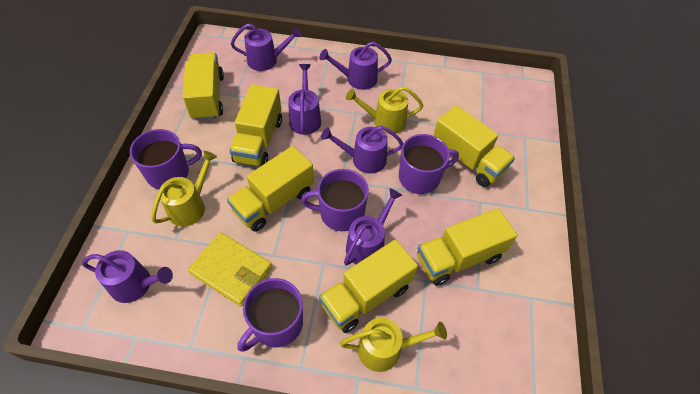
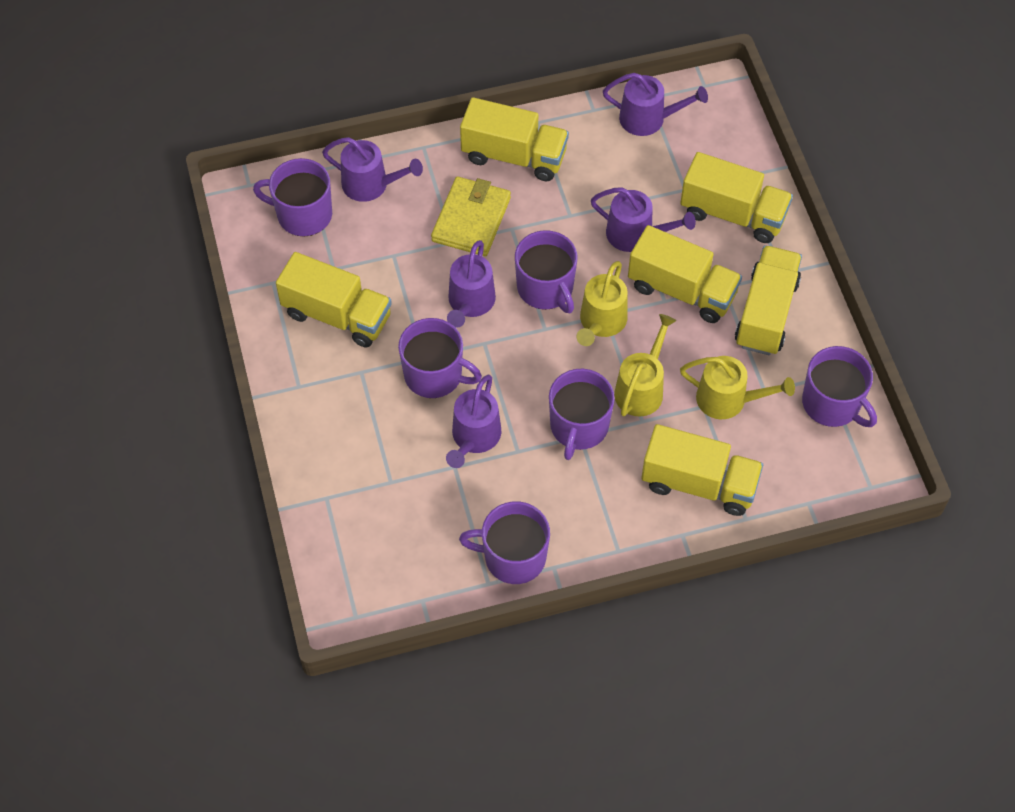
purple mug: [130,129,202,189] [238,278,303,352] [301,169,369,231] [399,134,459,194] = 4 -> [253,158,332,237] [398,318,482,398] [459,502,550,584] [515,230,577,313] [549,369,615,460] [802,346,877,427] = 6
purple watering can: [82,250,173,303] [231,24,302,71] [288,64,321,135] [319,42,392,90] [321,126,404,174] [344,188,403,266] = 6 -> [322,137,423,202] [446,375,501,468] [447,240,496,328] [591,187,696,252] [603,73,708,136] = 5

